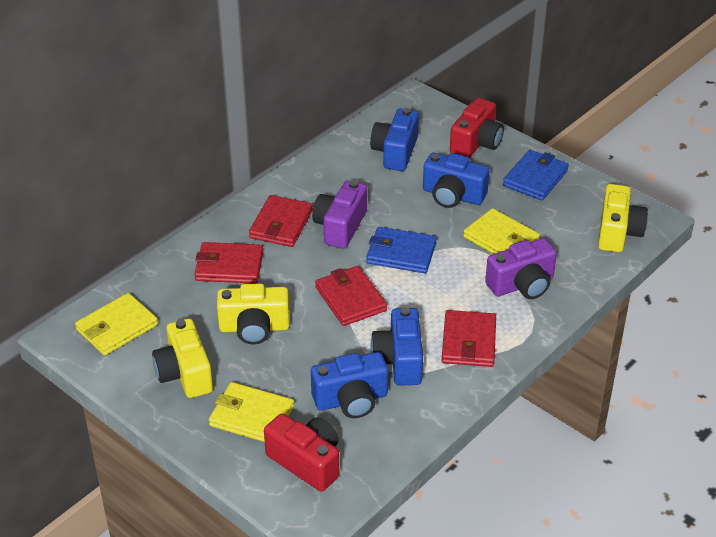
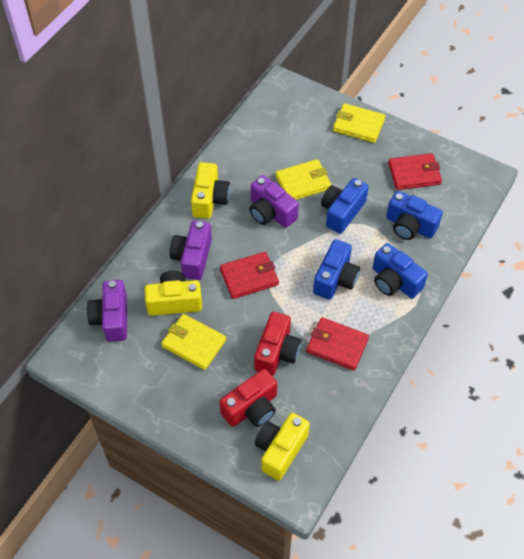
blue wallet: [366,227,437,273] [503,150,569,200] = 2 -> none = 0
purple camera: [312,180,367,249] [485,238,557,299] = 2 -> [87,280,127,342] [170,221,212,280] [250,175,299,228] = 3
red wallet: [195,242,263,284] [249,195,313,247] [315,266,387,326] [442,310,496,367] = 4 -> [220,252,279,299] [306,317,369,371] [388,153,442,190] = 3

